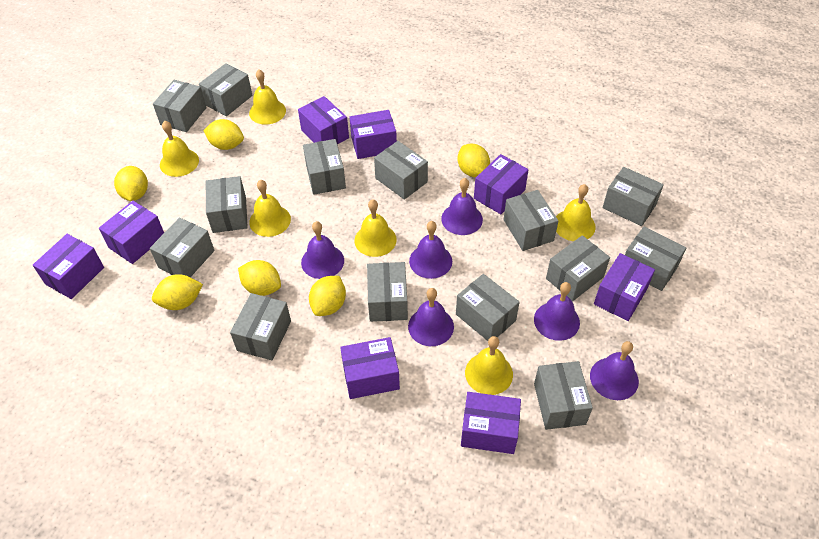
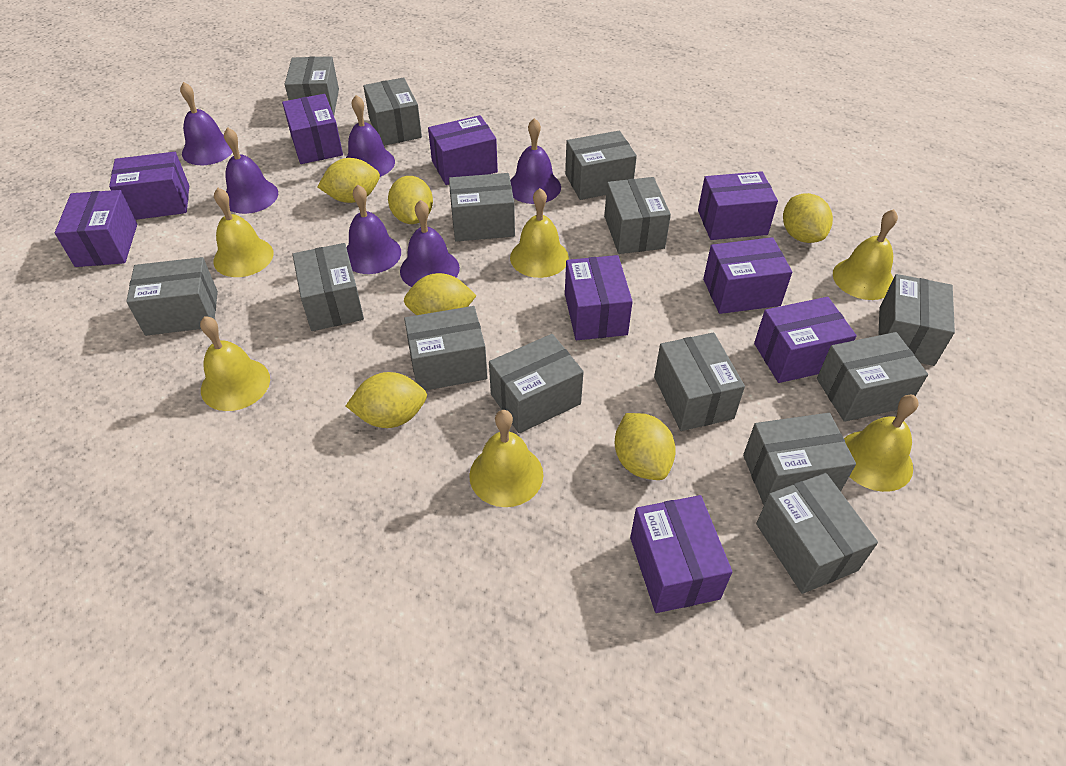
purple box: [33,234,104,299] [99,201,164,264] [298,96,349,145] [340,337,400,399] [349,110,397,159] [461,392,521,454] [474,154,529,214] [594,253,655,321] = 8 -> [55,190,137,267] [109,152,189,220] [282,94,343,164] [428,115,498,185] [565,255,633,340] [630,495,732,613] [698,171,778,240] [703,237,792,314] [754,297,857,383] = 9

